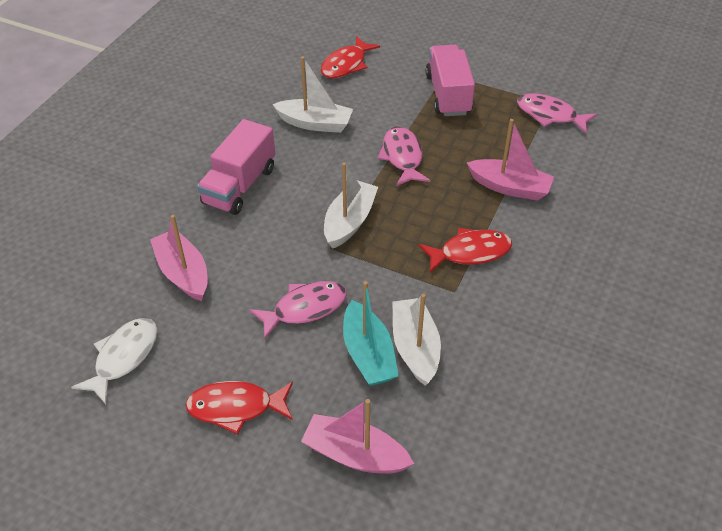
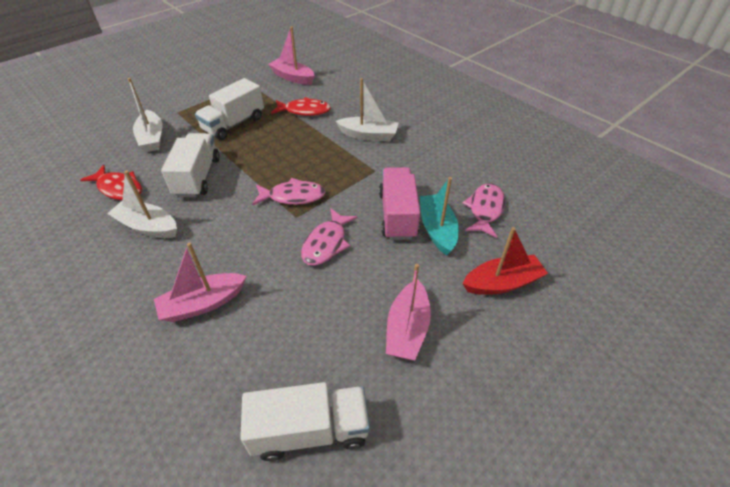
pink truck: [197,119,275,215] [426,45,475,116] = 2 -> [379,167,420,240] = 1
red boat: none = 0 -> [462,227,548,295] = 1
red fish: [185,381,293,435] [321,36,380,79] [419,228,512,273] = 3 -> [80,165,142,200] [271,97,331,116] = 2
white fish: [71,318,158,404] = 1 -> none = 0
white truck: none = 0 -> [161,133,220,197] [195,78,264,140] [240,382,370,461] = 3

